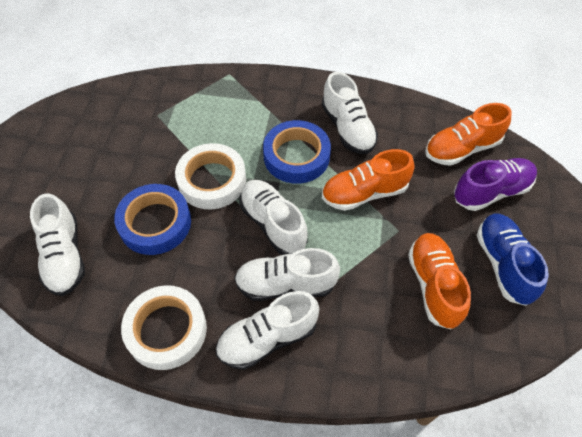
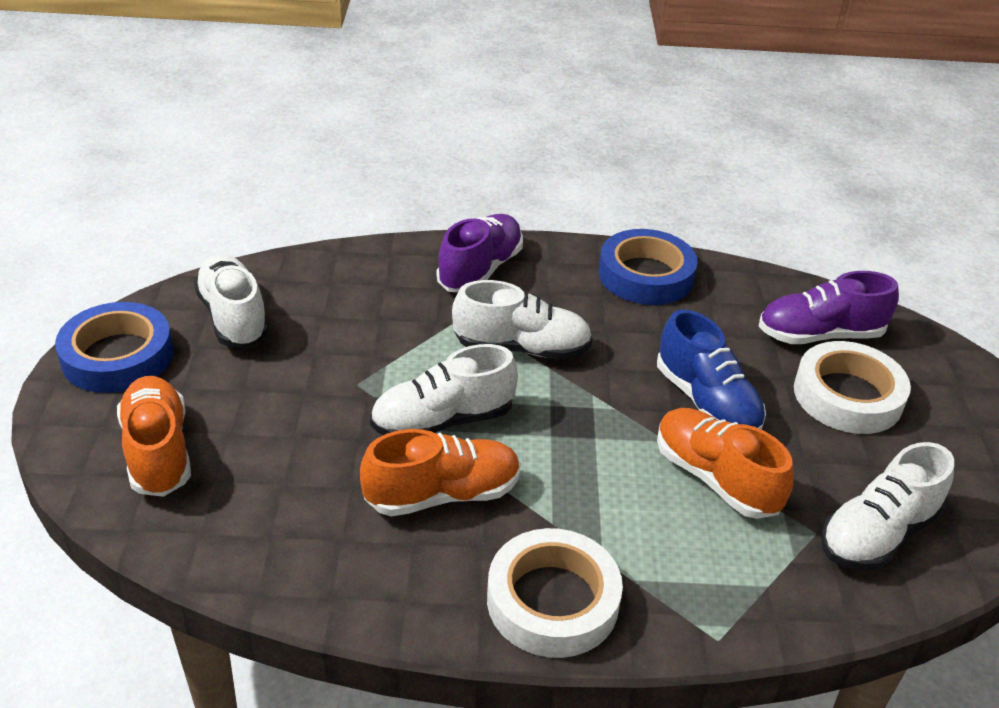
purple shoe: [454,158,537,211] = 1 -> [437,214,523,292] [759,271,899,344] = 2
white shoe: [30,193,85,296] [216,291,319,370] [234,248,340,301] [239,180,308,255] [322,72,378,154] = 5 -> [193,254,269,348] [370,344,518,435] [452,280,593,360] [821,442,954,570] = 4

